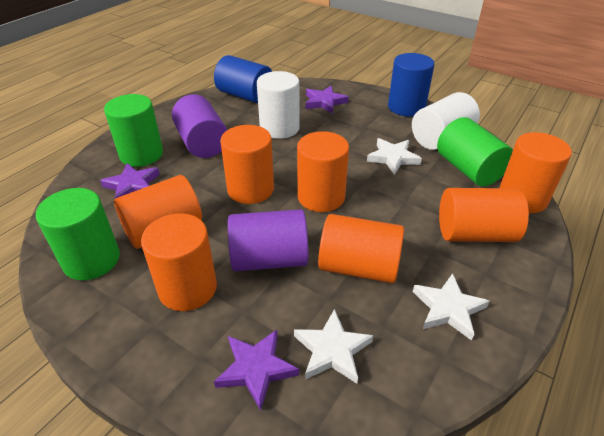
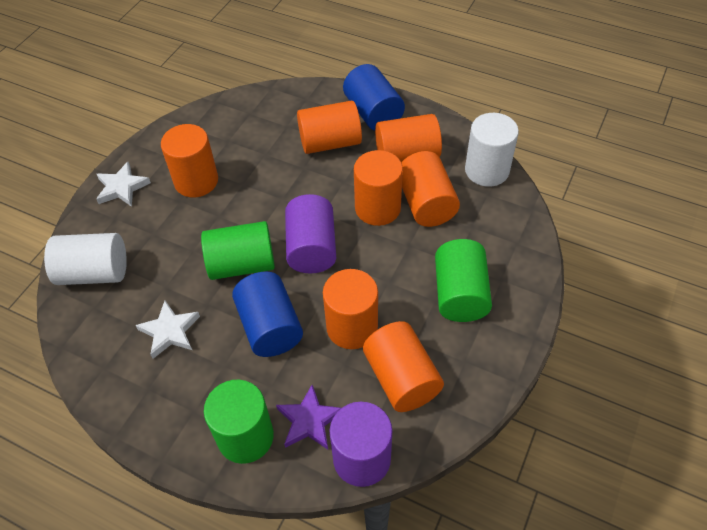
purple star: [100,163,160,199] [214,330,299,411] [305,86,349,114] = 3 -> [276,385,341,450] = 1
white star: [294,309,373,384] [367,138,422,175] [413,273,490,340] = 3 -> [96,162,151,207] [135,301,200,359] = 2

